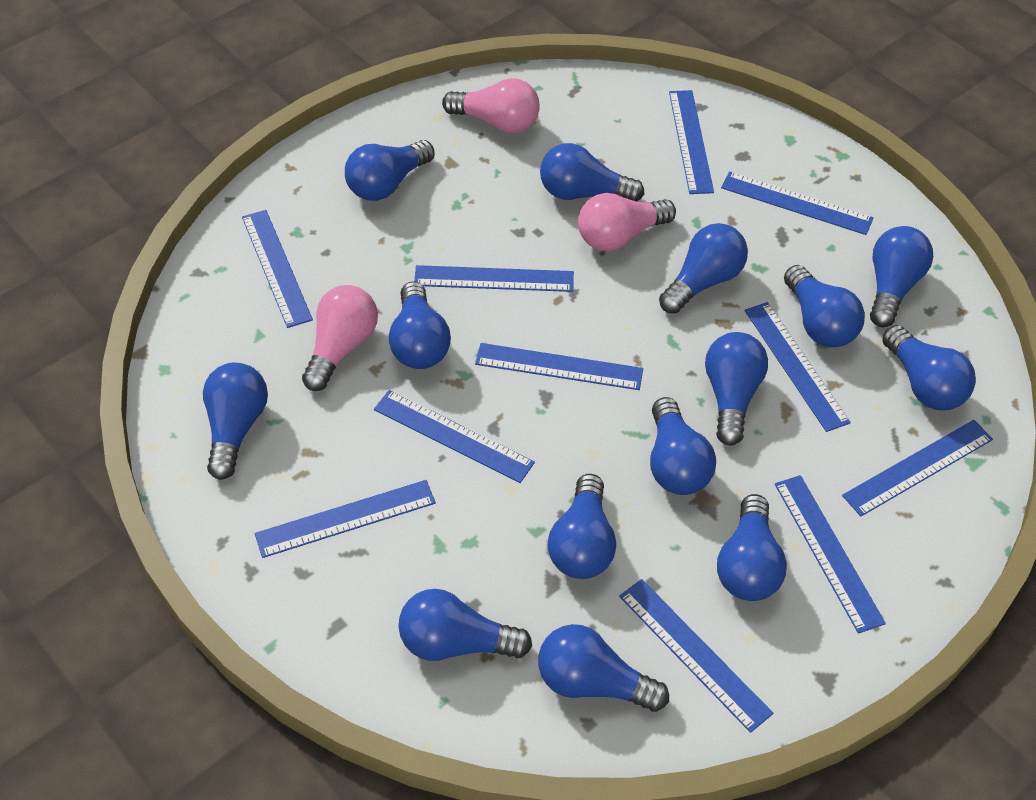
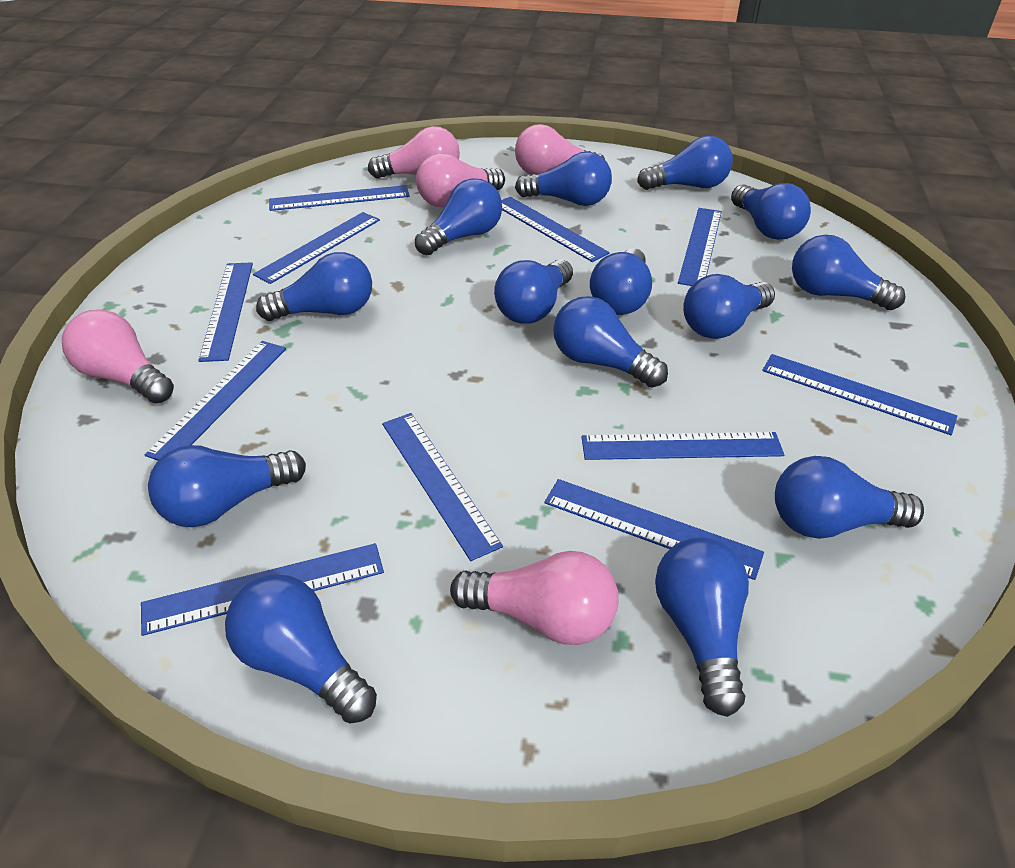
pink light bulb: [302,285,378,391] [442,78,540,133] [578,193,676,251] = 3 -> [62,309,174,404] [368,126,460,179] [416,153,505,207] [450,551,619,645] [515,124,605,175] = 5

